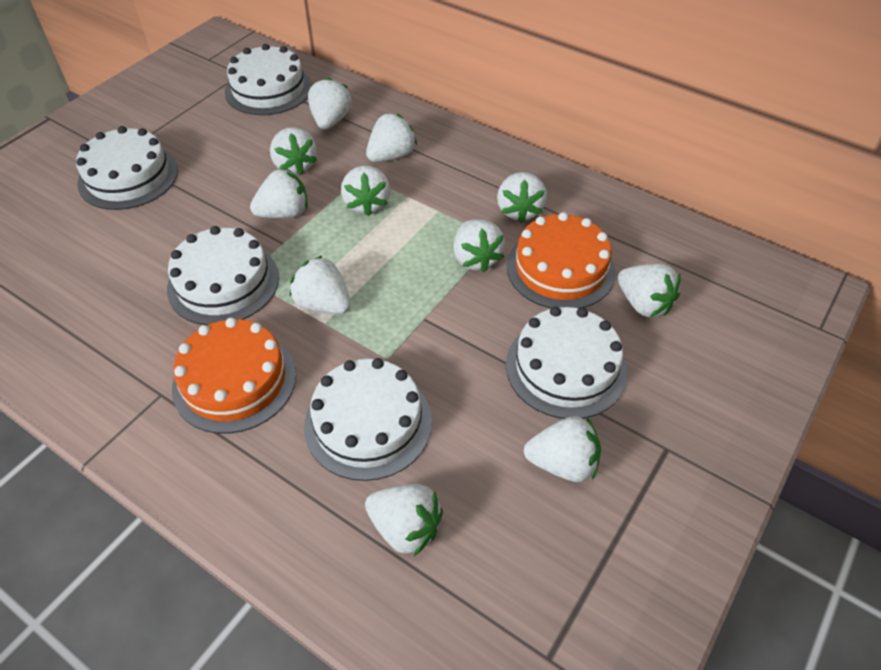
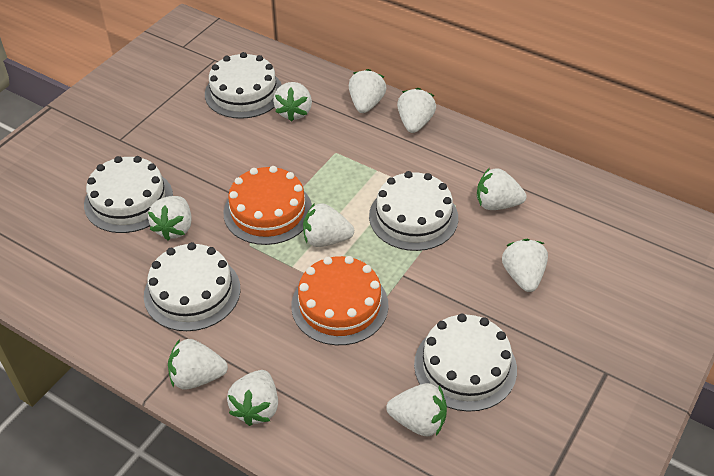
white strawberry: [250,169,308,218] [270,127,317,175] [290,256,351,314] [308,77,351,130] [341,166,390,216] [365,484,443,556] [366,113,417,162] [453,219,505,272] [497,172,547,223] [524,416,601,482] [618,264,681,317] = 11 -> [148,196,192,241] [168,339,228,390] [227,370,278,426] [273,82,312,122] [303,203,354,247] [349,69,387,113] [386,383,447,436] [397,88,436,133] [477,168,526,210] [502,239,548,292] = 10

